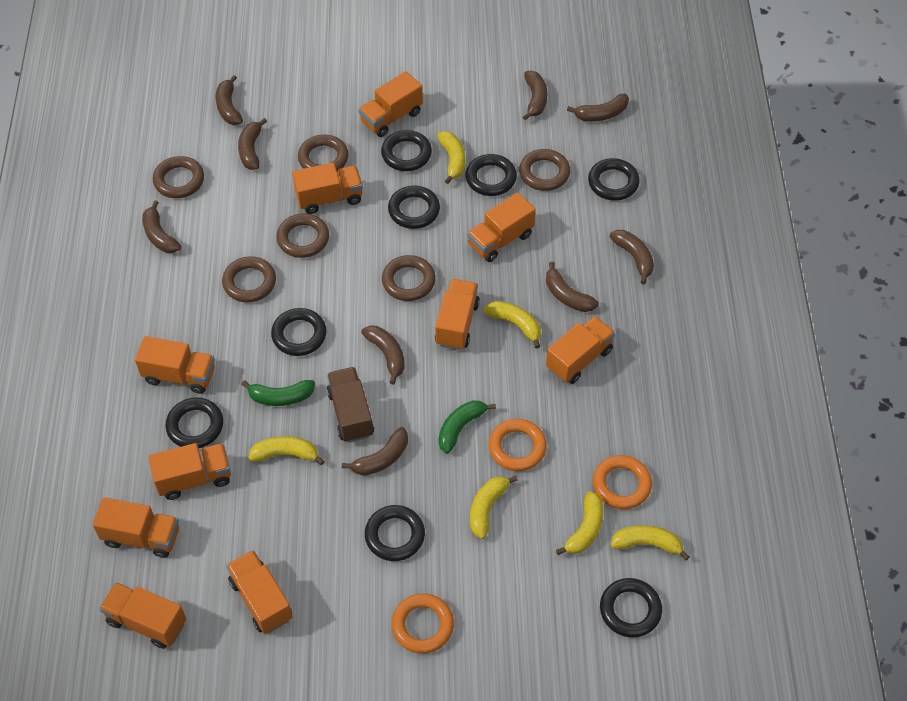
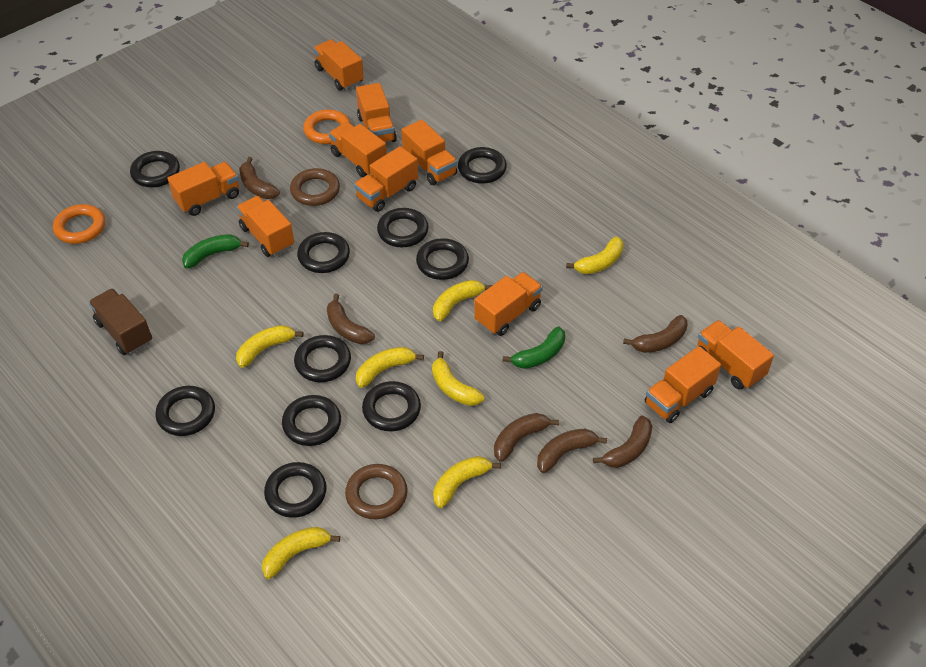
black ring: [166,397,223,448] [271,308,327,356] [365,505,425,561] [381,130,432,171] [388,186,440,229] [466,154,517,196] [588,158,640,201] [600,578,662,638] = 8 -> [130,151,180,188] [155,386,215,436] [264,462,327,518] [282,395,341,446] [294,335,351,382] [297,232,350,273] [362,381,421,431] [377,208,429,247] [416,238,469,280] [458,147,507,184] = 10
brown banana: [142,200,181,253] [216,75,243,125] [238,118,267,170] [342,427,408,476] [361,326,405,385] [523,71,547,121] [546,261,599,312] [567,94,629,122] [609,230,654,284] = 9 -> [239,157,280,199] [327,294,375,344] [494,413,559,462] [537,429,607,473] [593,415,652,468] [623,315,688,353] = 6
brown ring: [153,156,204,198] [222,256,276,302] [276,213,329,258] [298,134,349,172] [382,255,436,301] [519,149,570,191] = 6 -> [290,168,340,206] [345,464,408,519] = 2
orange ring: [391,593,454,654] [489,419,547,471] [593,455,652,509] = 3 -> [53,204,105,244] [304,109,351,144] = 2
yellow banana: [248,436,324,465] [437,131,466,184] [470,476,518,539] [483,301,541,349] [556,491,604,555] [610,525,690,560] = 6 -> [236,325,304,368] [262,527,340,579] [356,347,424,388] [432,351,484,406] [433,280,492,321] [433,456,501,508] [566,236,624,274] = 7

